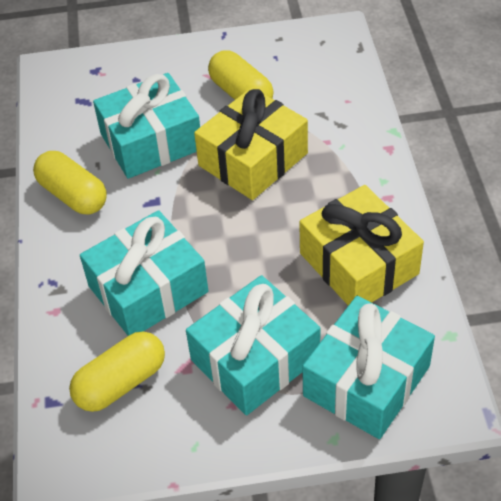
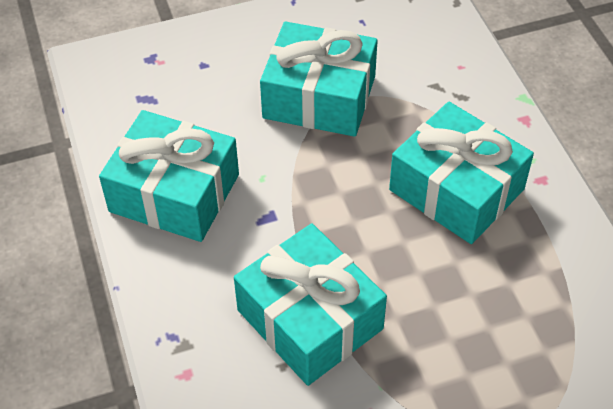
yellow capsule: [33,151,107,215] [69,331,165,412] [208,50,274,100] = 3 -> none = 0
yellow gift: [194,87,308,200] [299,185,424,306] = 2 -> none = 0

